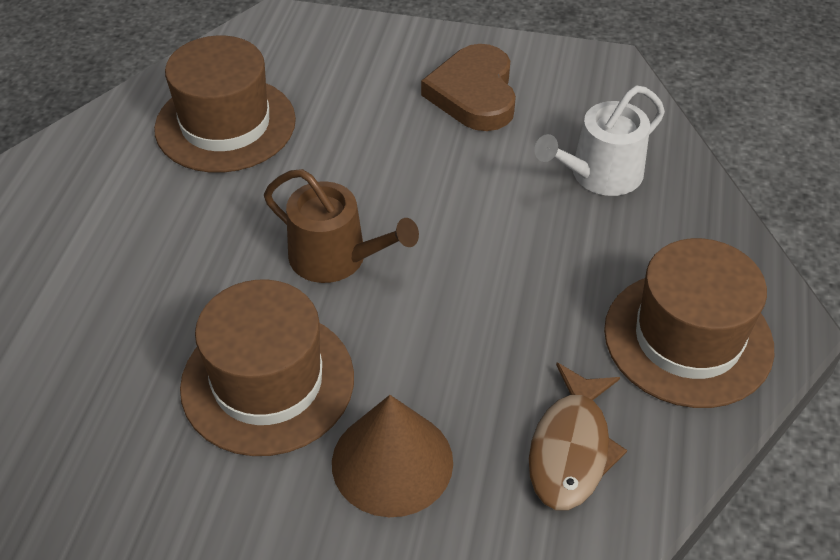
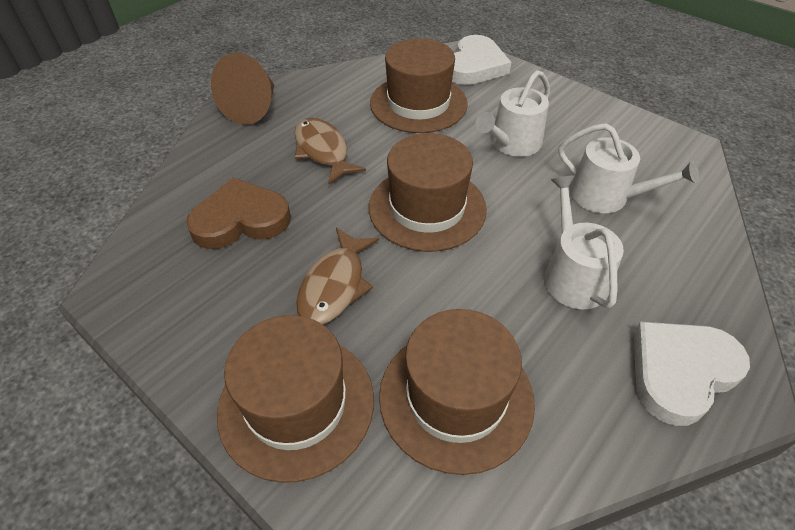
brown fish: [529,363,627,510] = 1 -> [295,118,366,185] [296,228,379,324] = 2
brown hat: [154,36,296,173] [180,280,354,456] [604,238,774,408] = 3 -> [217,315,374,483] [369,133,487,252] [370,38,468,133] [379,309,535,475] = 4
brown watering can: [264,169,419,283] = 1 -> none = 0
white heart: none = 0 -> [452,35,511,85] [634,322,750,426] = 2
white watering can: [534,86,665,196] = 1 -> [475,70,550,157] [544,175,624,309] [558,123,699,213] = 3

